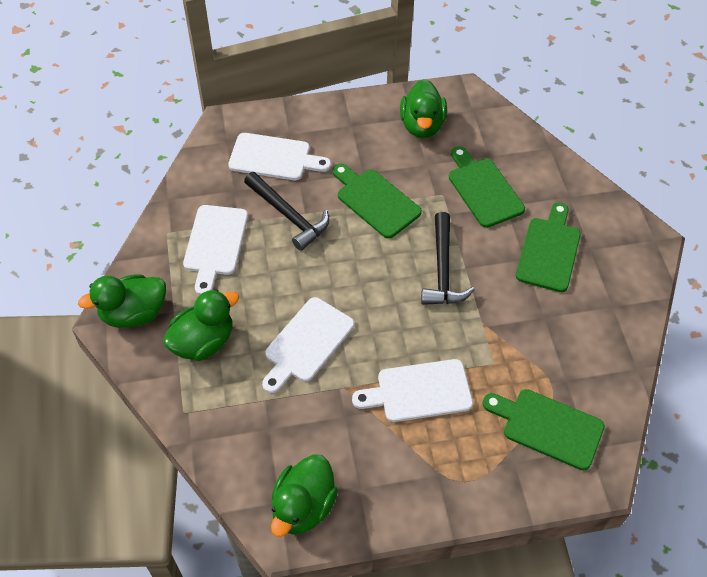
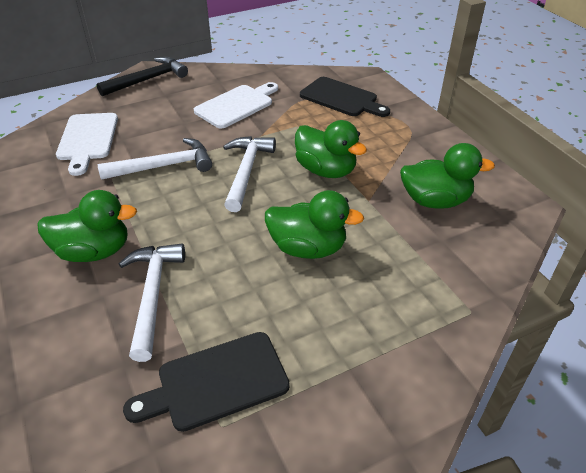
black cutting board: none = 0 -> [123,332,290,432] [300,77,390,117] = 2
black hammer: [244,172,329,251] [421,212,475,305] = 2 -> [97,57,188,96] = 1
green cutting board: [332,164,422,239] [449,146,525,228] [482,389,605,470] [516,202,581,292] = 4 -> none = 0
white cutting board: [183,205,248,295] [228,133,331,180] [262,297,354,393] [352,359,473,422] = 4 -> [56,113,118,176] [194,82,278,129] = 2
white hammer: none = 0 -> [97,138,212,180] [119,244,185,362] [223,136,276,212] = 3

